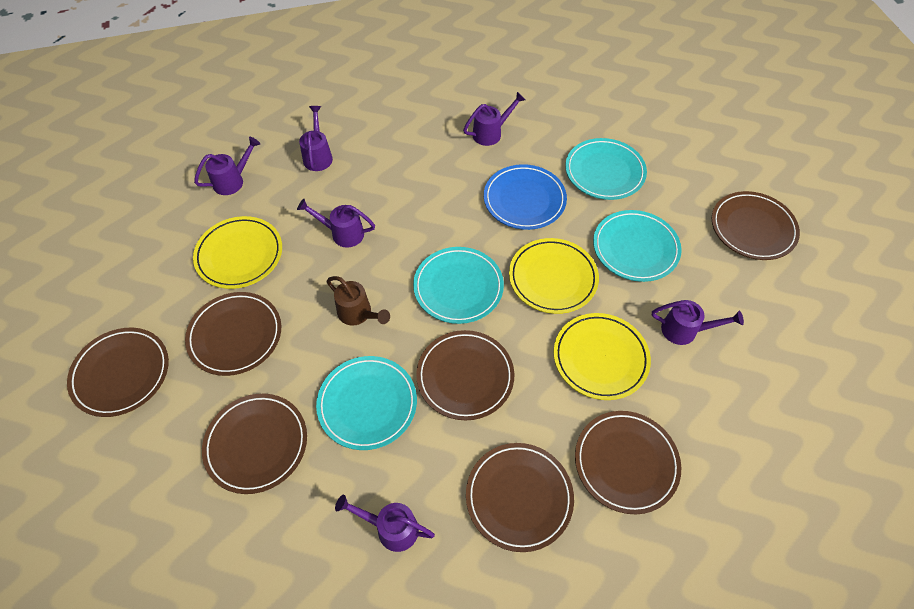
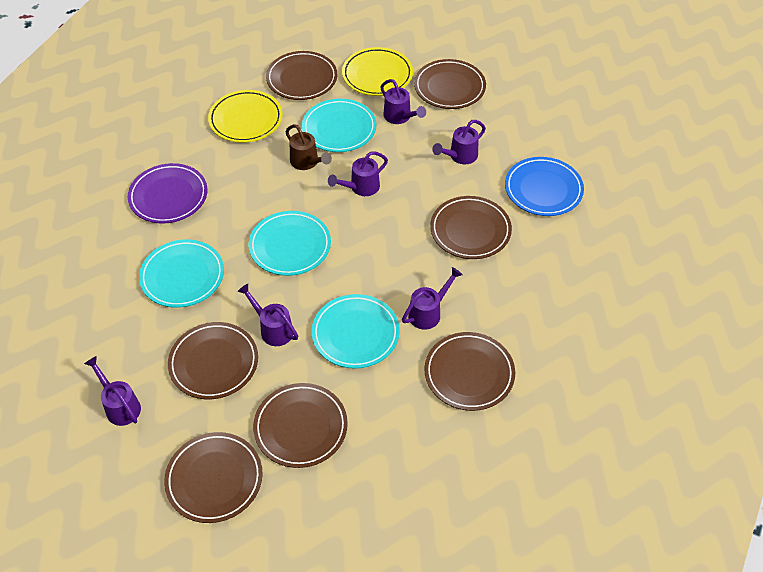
purple plate: none = 0 -> [128,163,207,224] = 1
yellow plate: [193,216,282,289] [509,238,599,314] [554,313,651,400] = 3 -> [208,90,283,143] [342,47,413,96] = 2

